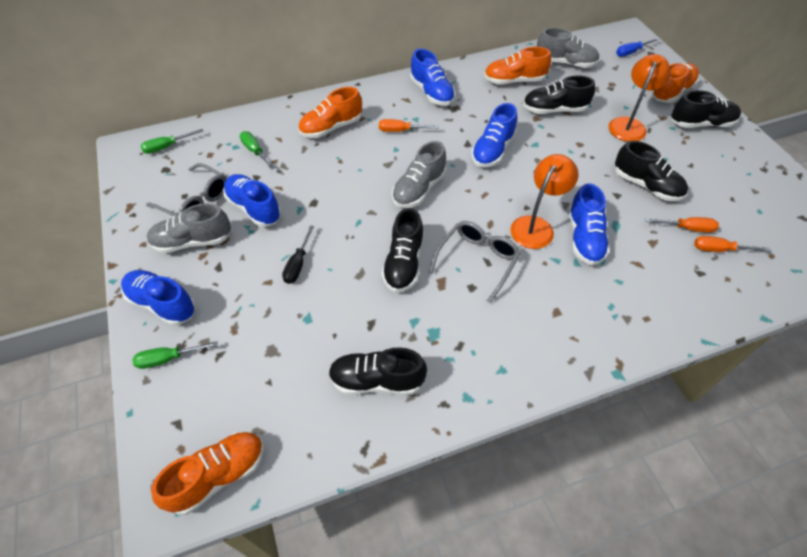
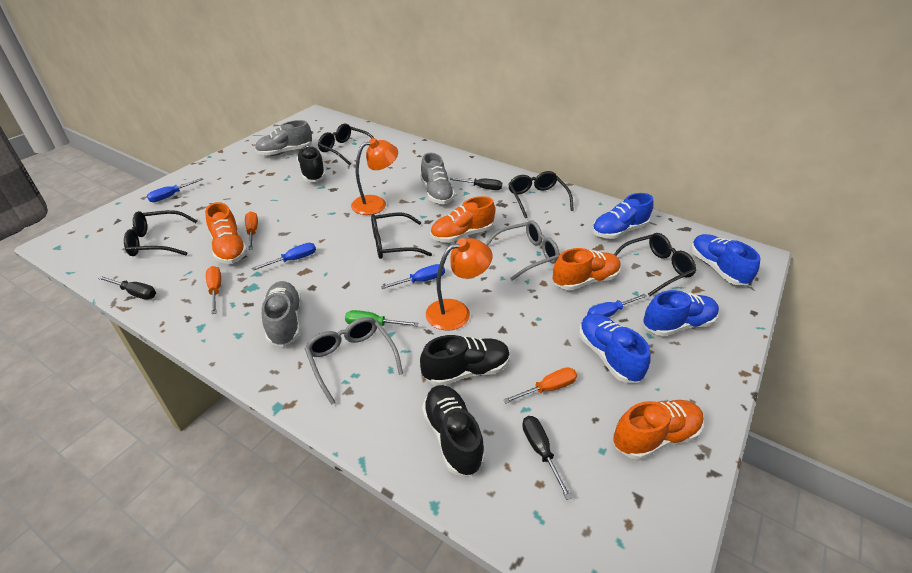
black glasses: none = 0 -> [124,210,197,256] [318,124,374,166] [371,213,432,259] [508,171,574,218] [614,233,696,296] = 5
black screwdriver: [282,225,314,284] = 1 -> [97,276,156,299] [450,178,502,190] [522,416,572,500] = 3
black shoe: [328,347,427,395] [382,208,424,293] [523,75,595,114] [615,141,688,201] [671,90,741,128] = 5 -> [297,146,326,182] [420,335,510,386] [422,385,485,476] = 3
blue screwdriver: [616,38,660,57] = 1 -> [147,178,203,202] [252,243,316,271] [381,264,445,289] [587,294,647,317] = 4
blue shoe: [121,270,196,326] [223,174,281,227] [410,49,455,106] [471,103,517,167] [568,183,610,265] = 5 -> [579,313,651,383] [592,193,653,239] [643,290,719,336] [691,234,760,286] = 4
green screwdriver: [132,341,218,369] [141,129,203,154] [240,131,275,170] = 3 -> [345,310,418,326] = 1

